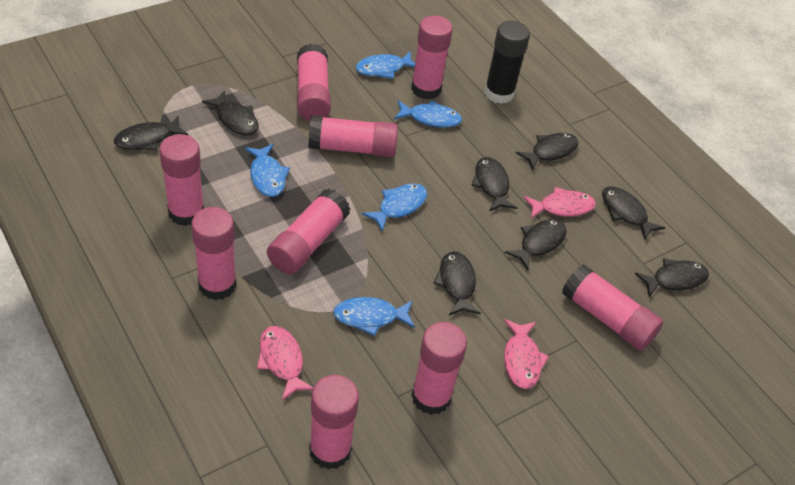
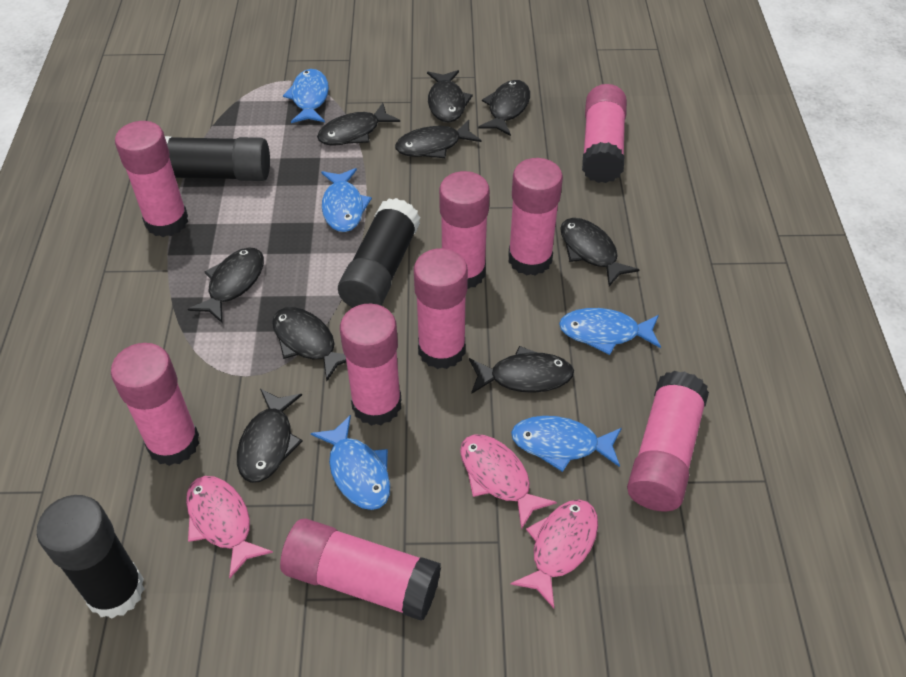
black fish: [114,116,188,150] [202,90,259,135] [433,251,481,315] [471,157,517,211] [504,219,567,270] [516,133,578,170] [602,186,665,240] [635,258,709,297] = 8 -> [188,247,264,323] [237,389,302,483] [272,307,346,381] [317,103,400,146] [395,120,482,159] [427,70,473,122] [469,346,574,394] [478,80,530,136] [560,218,639,286] = 9
black glue stick: [484,21,530,104] = 1 -> [37,495,145,619] [165,136,270,181] [338,198,420,308] = 3

